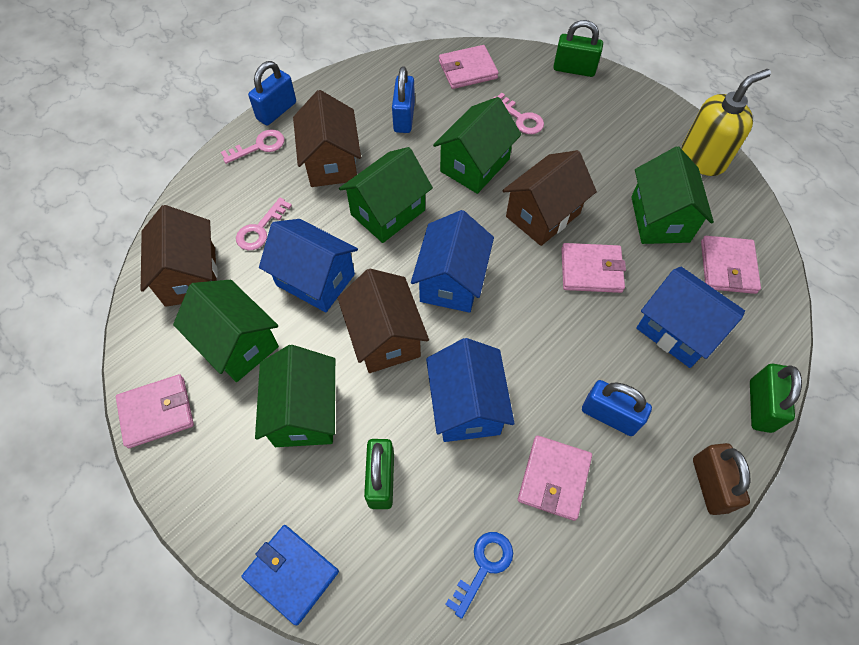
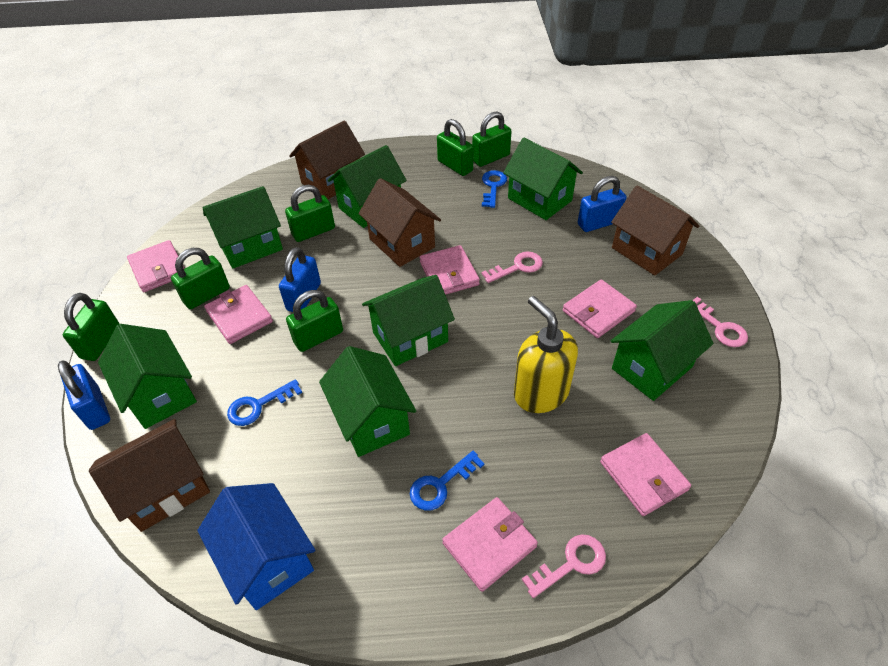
blue house: [259,219,358,312] [411,210,494,313] [426,338,515,442] [636,267,745,368] = 4 -> [197,483,315,610] = 1
blue key: [445,532,513,619] = 1 -> [227,379,302,426] [410,451,485,511] [482,170,507,208] = 3
blue wallet: [242,525,339,626] = 1 -> none = 0
brown padlock: [693,443,750,515] = 1 -> none = 0
green house: [173,280,279,382] [255,345,335,447] [339,147,433,243] [433,97,521,194] [631,146,714,244] = 5 -> [98,324,197,429] [203,186,283,269] [319,346,416,457] [328,145,407,228] [362,275,455,366] [503,138,583,220] [611,300,713,401] = 7
green padlock: [364,439,394,509] [553,20,603,77] [750,364,802,433] = 3 -> [63,293,120,361] [171,248,230,309] [285,185,335,242] [286,290,343,352] [437,119,474,176] [472,111,512,167] = 6
pink wallet: [116,374,194,448] [439,45,498,89] [518,435,592,521] [561,243,626,293] [701,236,761,294] = 5 -> [127,240,185,292] [204,285,273,344] [420,245,480,295] [442,497,538,592] [563,279,637,338] [600,433,691,516] = 6

